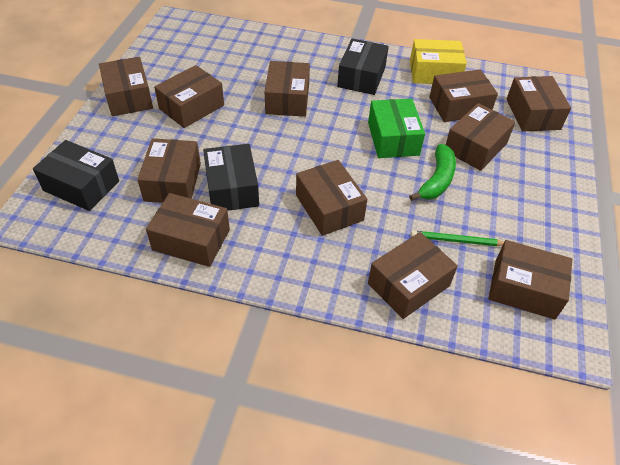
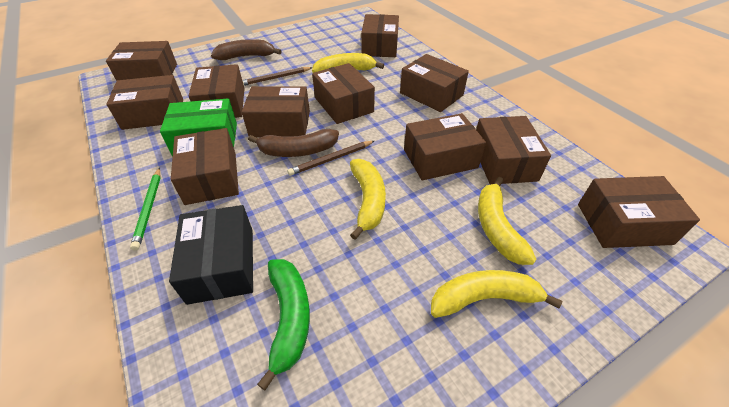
black box: [33,140,119,211] [203,144,259,211] [337,38,389,95] = 3 -> [169,205,253,305] = 1
brown banana: none = 0 -> [211,39,282,60] [248,129,339,157] = 2
brown pencil: none = 0 -> [243,67,313,86] [287,141,374,176] = 2
yellow banana: none = 0 -> [312,53,384,73] [350,159,386,240] [431,270,563,318] [478,177,536,265] = 4
yellow box: [410,39,467,84] = 1 -> none = 0

